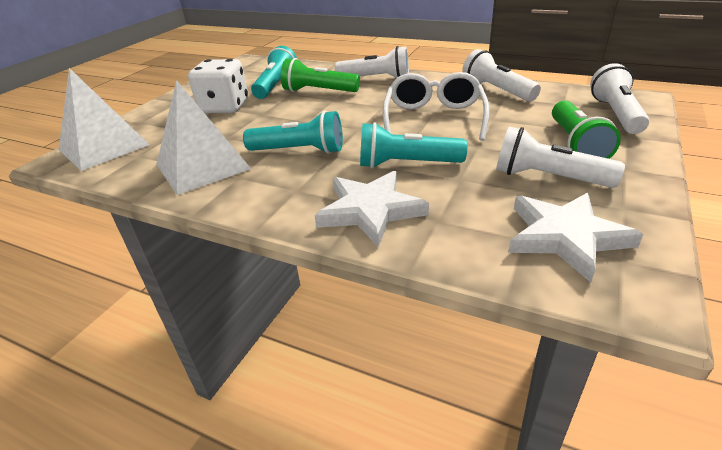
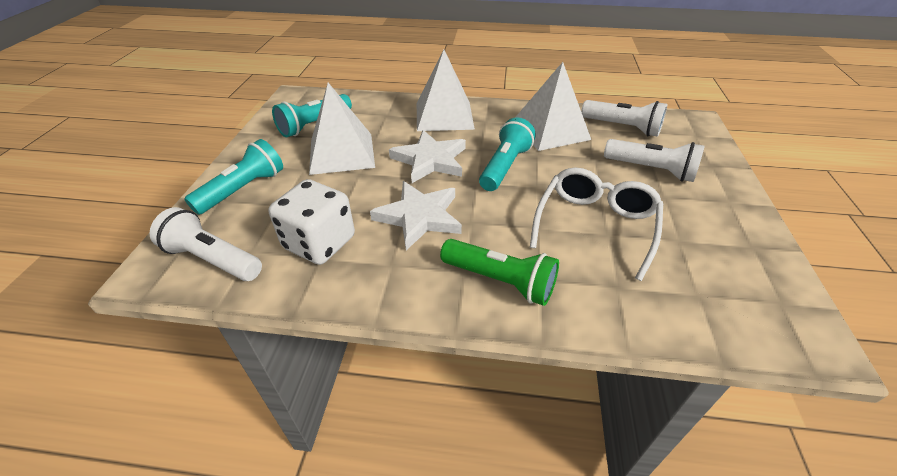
green flashlight: [281,58,360,92] [552,101,621,159] = 2 -> [440,239,559,306] = 1
white flashlight: [335,46,409,78] [462,49,541,102] [496,127,625,188] [590,63,650,134] = 4 -> [150,207,262,281] [581,100,667,137] [604,139,705,182] = 3
white pyramid: [59,68,150,171] [156,80,251,195] = 2 -> [309,83,375,175] [417,50,475,131] [515,62,591,151] = 3

